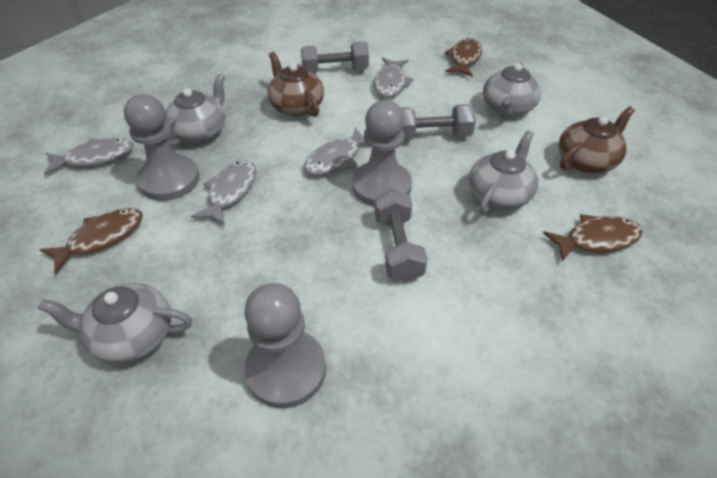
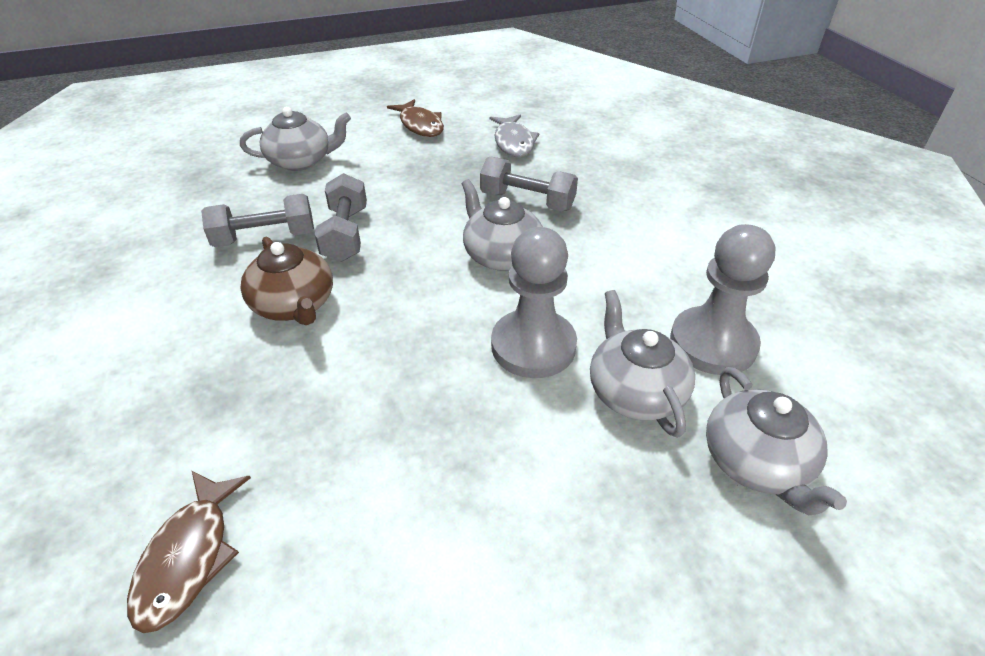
brown fish: [40,208,143,274] [444,38,482,77] [543,214,643,262] = 3 -> [127,471,251,633] [387,99,444,137] = 2
brown teapot: [267,52,324,117] [559,106,635,173] = 2 -> [240,237,333,325] = 1
grey fish: [44,138,133,175] [191,160,256,226] [304,127,366,175] [374,58,414,98] = 4 -> [490,115,539,157] = 1
grey pawn: [124,94,199,201] [244,283,326,409] [352,100,412,207] = 3 -> [491,227,577,378] [670,224,775,375] = 2

